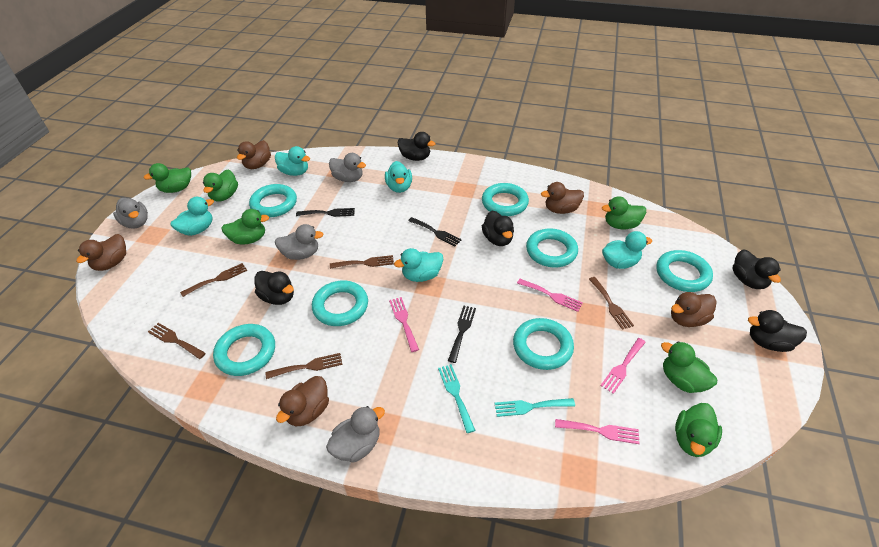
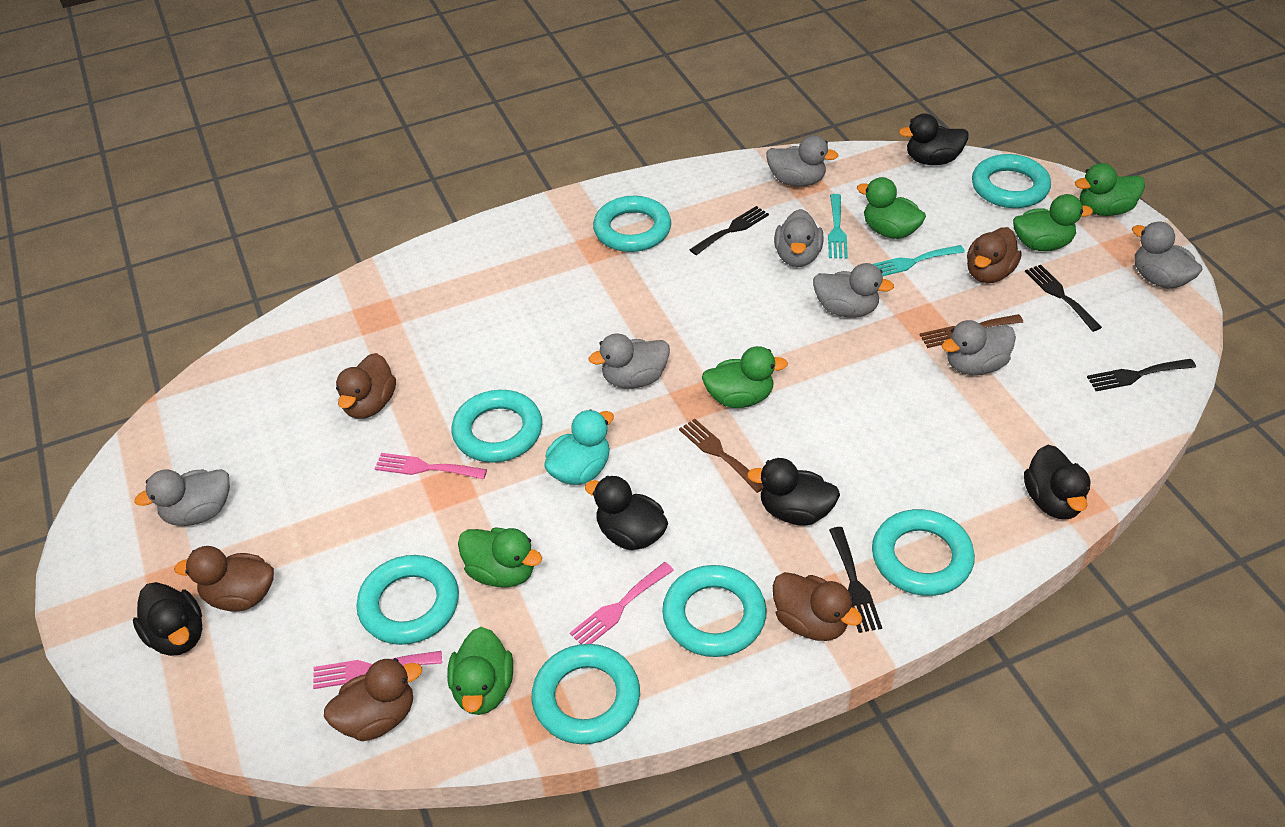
black fork: [296,208,355,217] [408,217,462,246] [448,306,476,363] = 3 -> [690,206,769,255] [829,527,882,633] [1025,265,1102,332] [1087,359,1196,391] = 4
brown fork: [148,323,206,359] [180,263,247,297] [265,353,342,379] [330,255,394,269] [589,277,634,330] = 5 -> [679,419,763,493] [920,314,1023,348] = 2
grey duck: [113,198,148,229] [275,224,324,260] [326,406,385,462] [329,153,366,182] = 4 -> [134,469,230,526] [589,334,670,389] [766,135,838,186] [774,209,824,267] [813,263,894,318] [941,320,1016,375] [1132,222,1203,289] = 7
pink fork: [389,297,419,352] [517,279,583,312] [555,419,640,444] [600,338,646,394] = 4 -> [313,651,442,689] [375,453,487,479] [570,562,674,644] = 3
turquoise duck: [171,197,214,236] [275,146,310,176] [385,161,412,193] [394,248,443,282] [602,231,652,269] = 5 -> [544,409,614,485] = 1

